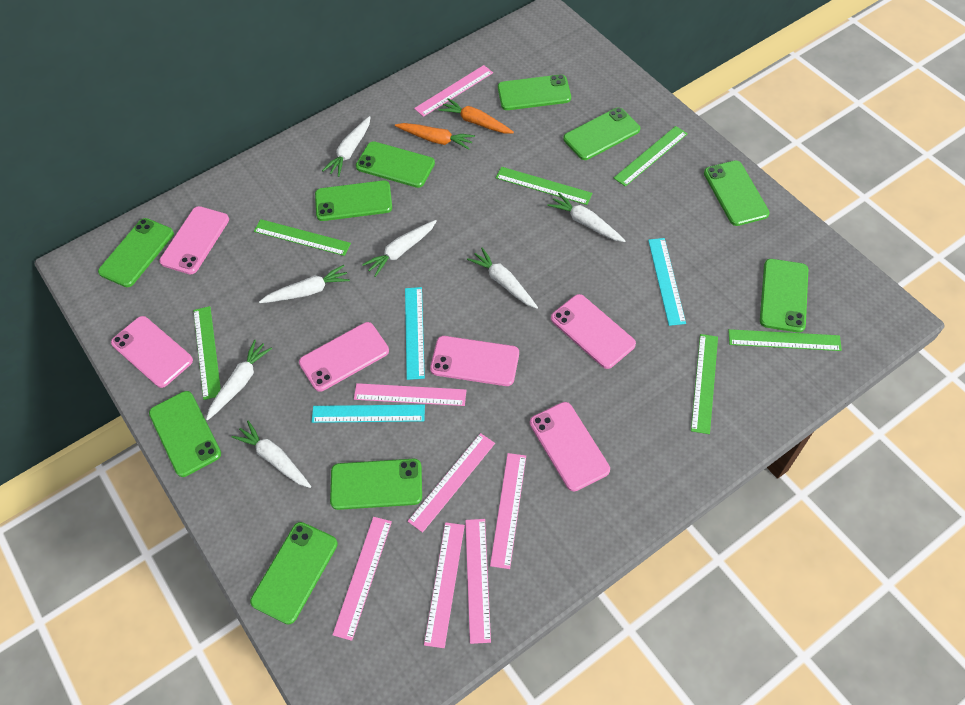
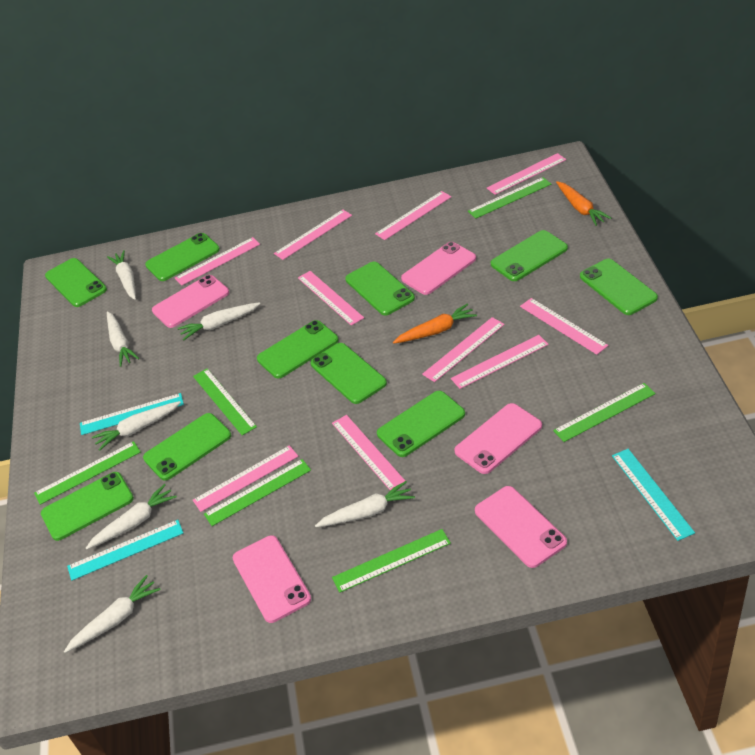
pink phone: [111,316,193,388] [159,206,229,274] [299,322,389,392] [430,336,519,386] [530,402,610,491] [551,294,636,369] = 6 -> [152,275,229,328] [233,535,311,623] [401,242,476,295] [454,403,542,474] [475,486,567,568] = 5
pink ruler: [333,517,392,641] [354,383,466,406] [408,433,495,533] [414,65,493,117] [424,522,465,648] [465,519,491,644] [490,453,526,569] = 7 -> [175,237,260,286] [193,445,298,512] [274,209,352,260] [298,271,364,326] [332,415,405,491] [375,191,451,240] [422,317,505,382] [451,335,549,389] [487,153,566,195] [520,298,608,355] = 10

